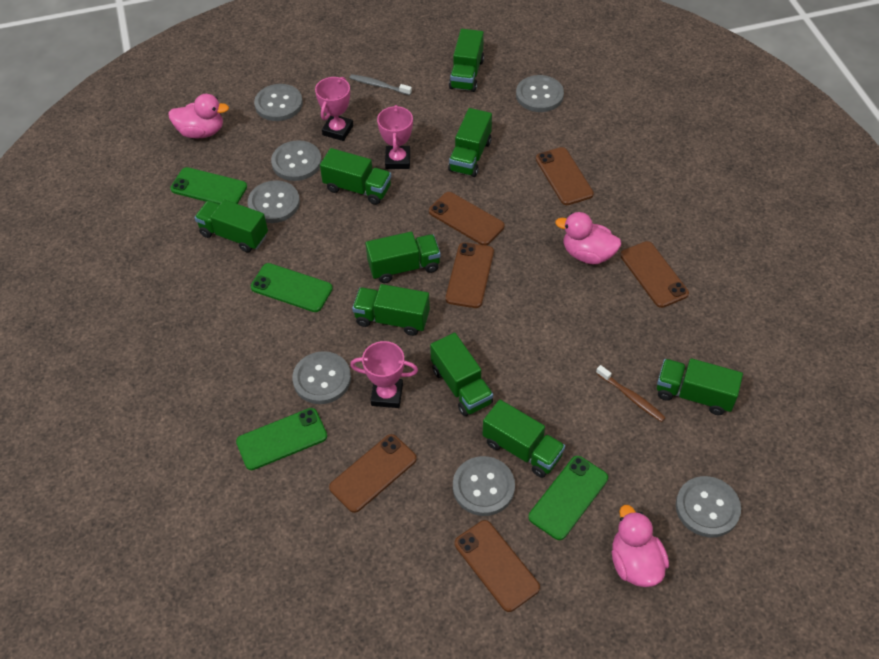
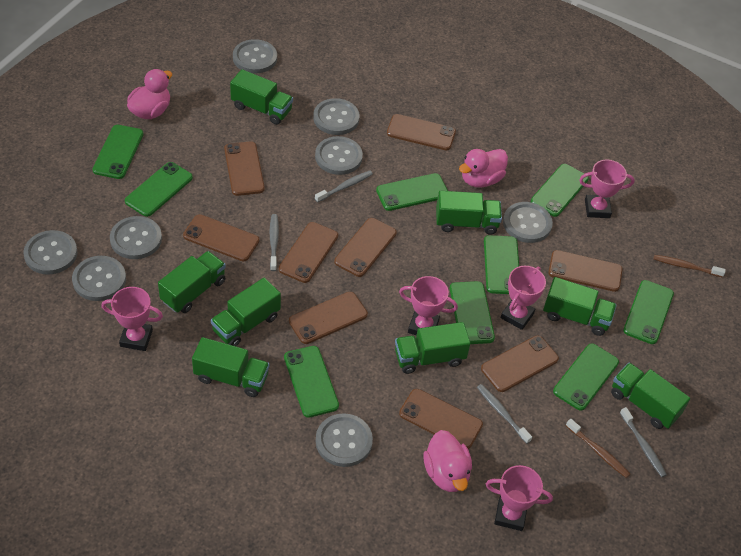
brown phone: [329,434,417,513] [429,192,504,245] [446,242,494,308] [455,520,540,612] [536,147,594,205] [620,241,689,308] = 6 -> [183,214,259,261] [224,141,265,196] [279,222,338,283] [289,292,368,344] [334,218,397,277] [387,114,456,150] [399,389,483,449] [481,336,559,392] [548,250,623,292] = 9
brown toothbrush: [596,365,666,422] = 1 -> [566,419,630,478] [654,255,726,278] = 2
green phone: [170,167,247,204] [236,408,327,470] [251,263,333,312] [528,456,608,540] = 4 -> [92,125,144,179] [125,162,193,217] [284,346,339,418] [376,173,448,211] [450,281,495,344] [484,235,519,294] [531,164,589,217] [553,343,619,411] [623,280,674,344] = 9
green truck: [194,199,268,253] [320,148,391,205] [352,284,430,336] [365,232,441,283] [430,333,493,416] [448,108,492,177] [449,29,484,92] [483,400,565,478] [657,358,743,415] = 9 -> [158,251,226,313] [192,337,269,397] [211,278,281,346] [230,69,293,125] [395,322,471,374] [436,191,502,235] [543,277,617,336] [611,363,690,429] = 8
grey button: [248,180,300,223] [254,84,303,121] [271,140,322,181] [292,351,351,404] [453,456,515,516] [516,75,564,112] [676,476,741,537] = 7 -> [23,230,77,274] [72,256,126,301] [110,216,162,259] [233,39,277,73] [313,98,360,135] [315,136,363,175] [316,413,373,467] [503,202,553,243] = 8
grey toothbrush: [350,74,412,95] = 1 -> [270,214,279,271] [315,171,373,203] [477,384,532,444] [620,407,667,477] = 4
pink trophy: [315,77,353,141] [350,341,418,408] [377,105,413,169] = 3 -> [101,287,163,351] [399,276,458,336] [486,465,553,531] [500,266,546,330] [579,160,635,218] = 5

